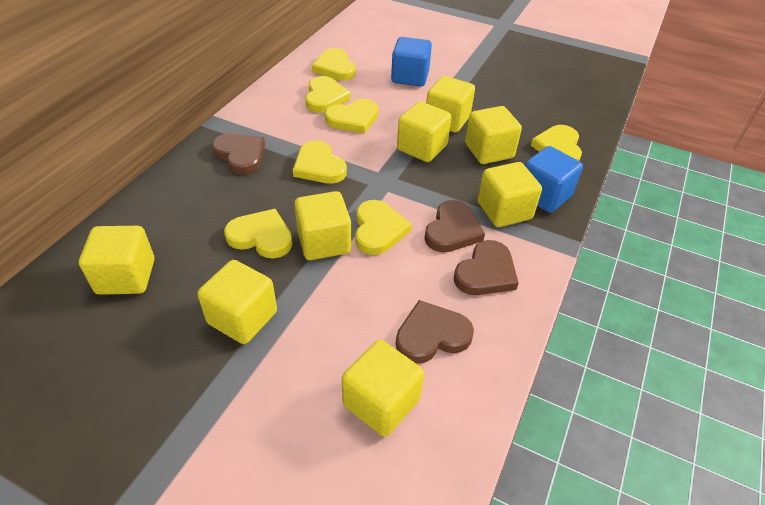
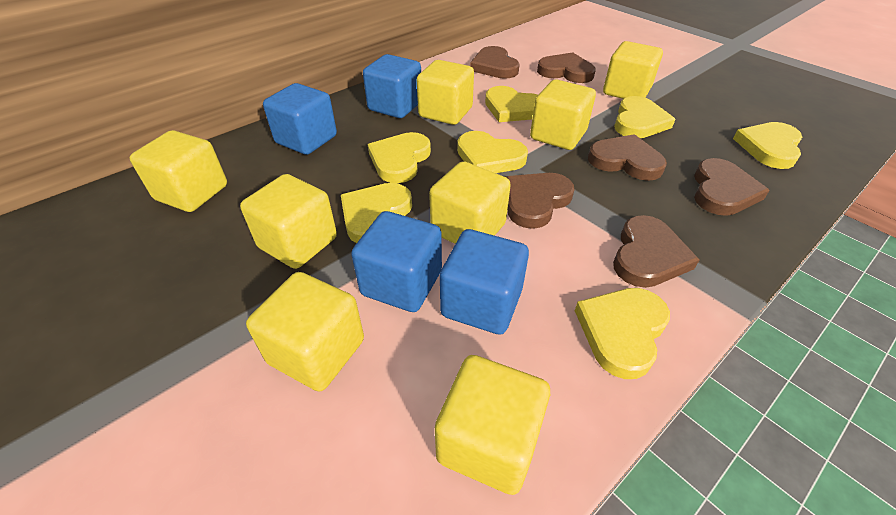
blue cube: [391,37,432,87] [525,146,583,213] = 2 -> [263,83,337,155] [351,211,442,312] [363,54,421,118] [440,229,529,335] = 4
brown heart: [212,134,265,175] [396,300,474,364] [424,200,485,252] [454,240,519,295] = 4 -> [470,46,520,79] [506,173,574,229] [537,52,596,83] [588,134,667,181] [613,215,700,288] [694,158,770,216] = 6

